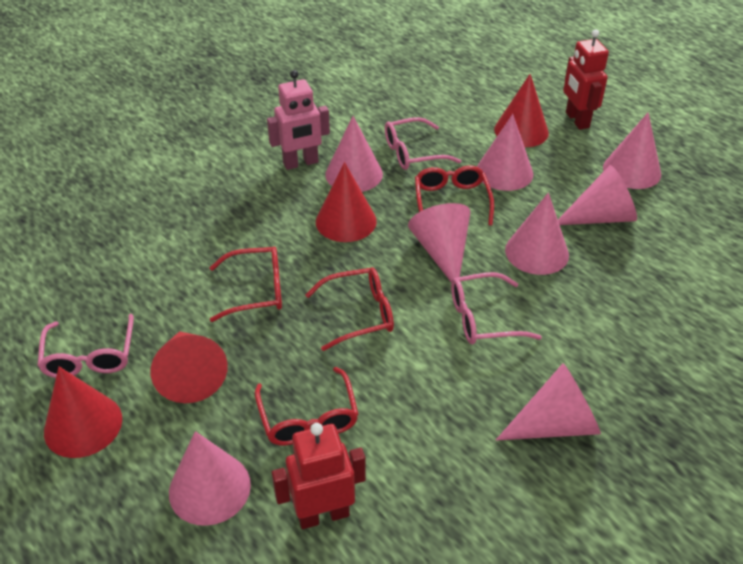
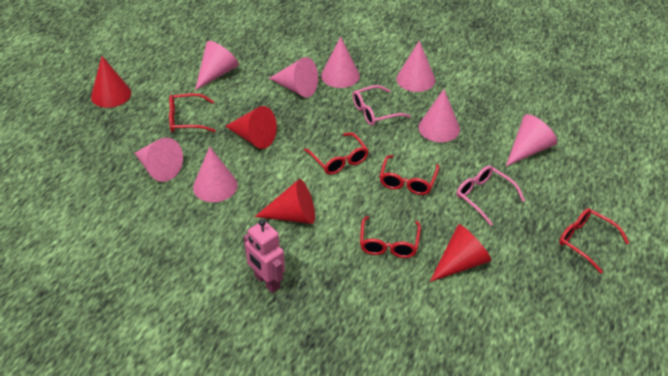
pink glasses: [37,314,134,378] [385,117,461,170] [451,272,542,344] = 3 -> [352,85,411,126] [456,165,525,226] = 2
red glasses: [209,247,282,322] [255,367,358,445] [306,267,394,351] [415,166,494,226] = 4 -> [169,93,216,132] [304,133,369,175] [360,216,421,258] [379,155,440,195] [559,208,629,273] = 5
red robot: [272,423,366,529] [563,29,609,130] = 2 -> none = 0

